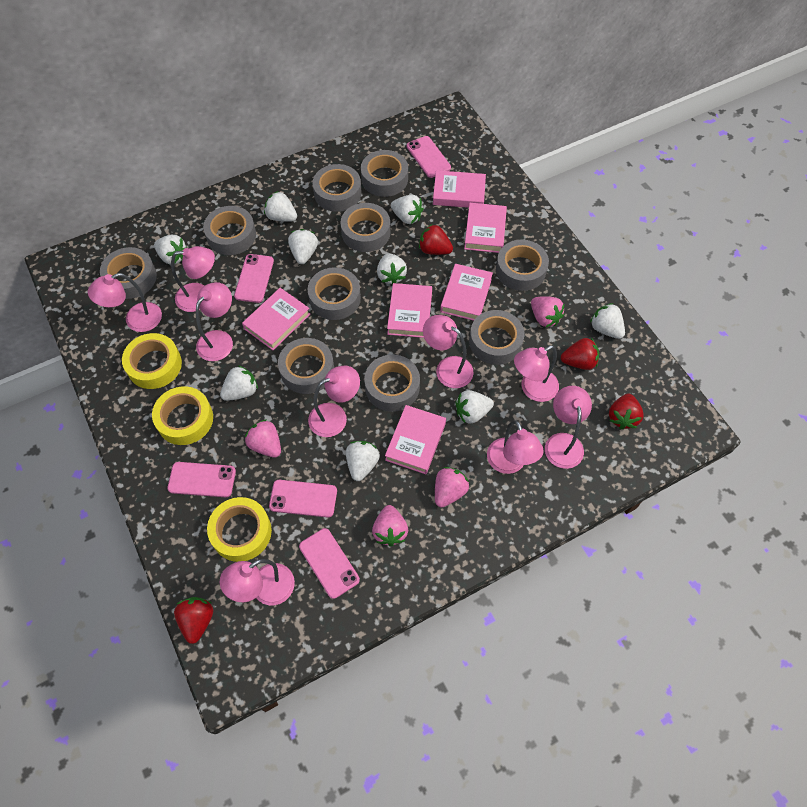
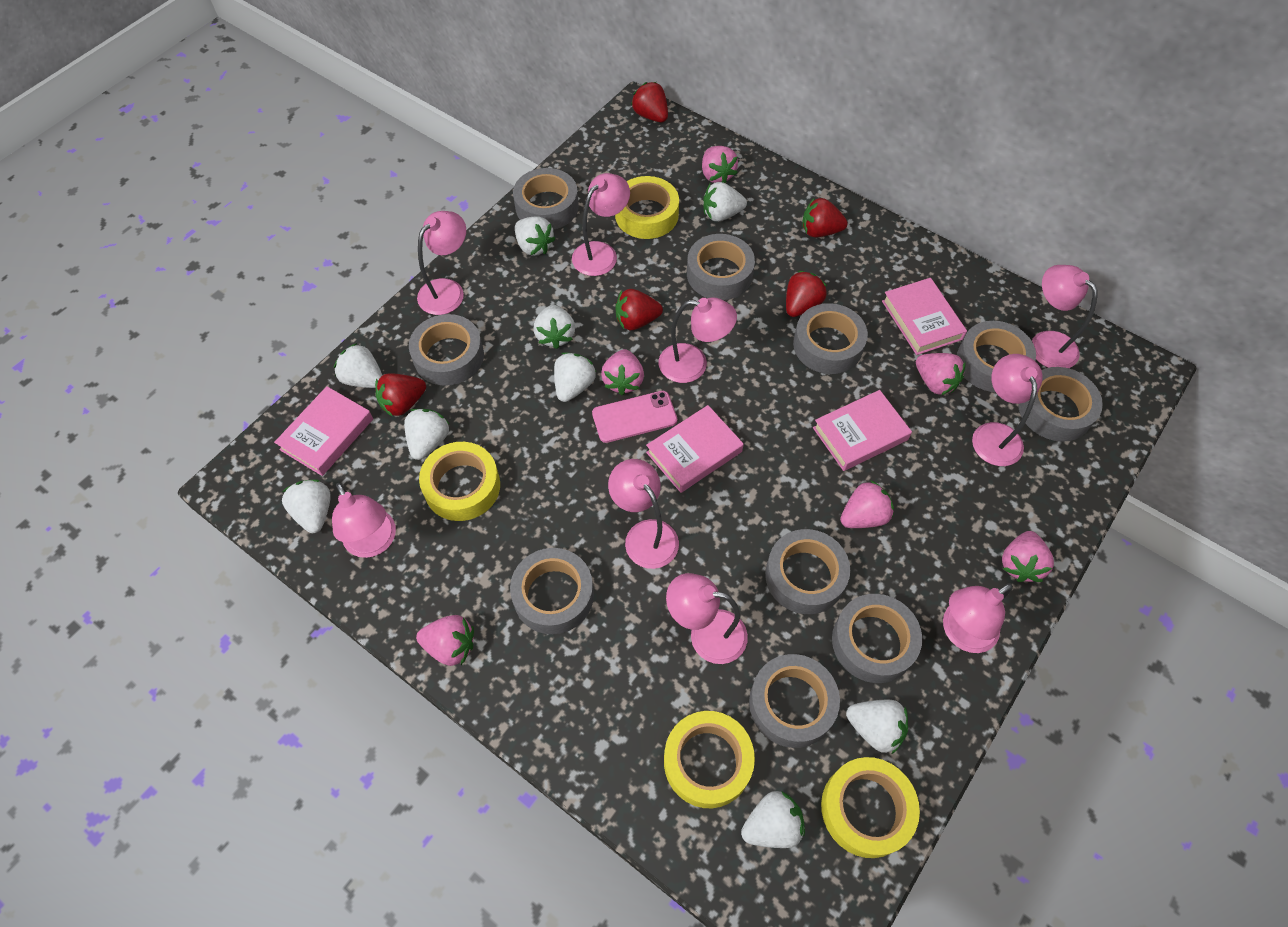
pink book: [242,288,310,350] [385,405,446,474] [387,283,432,338] [433,170,486,208] [440,264,493,321] [464,203,507,253] = 6 -> [274,386,373,476] [646,405,744,493] [813,390,912,471] [882,278,967,355] = 4
pink phone: [167,462,236,497] [234,254,274,303] [269,480,337,518] [299,528,360,599] [407,136,451,178] = 5 -> [592,391,677,443] = 1
pink strawberry: [245,419,281,458] [372,505,408,546] [435,467,469,508] [531,296,564,328] = 4 -> [416,615,474,666] [601,349,644,395] [702,146,738,183] [840,480,894,528] [916,353,966,395] [1002,531,1054,582] = 6
red strawberry: [174,597,213,644] [419,224,453,255] [561,338,599,370] [609,394,644,429] = 4 -> [375,373,426,417] [616,289,663,330] [631,82,668,122] [786,271,827,317] [802,198,848,237] = 5
yellow tape: [122,333,182,389] [152,386,213,445] [207,497,272,562] = 3 -> [419,442,500,521] [615,176,679,239] [664,711,755,808] [821,757,920,858] = 4

